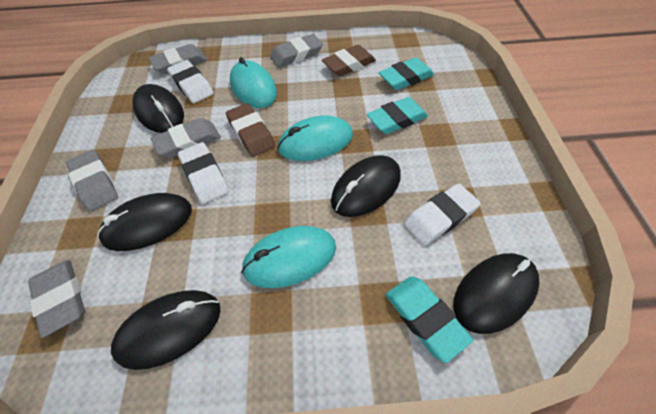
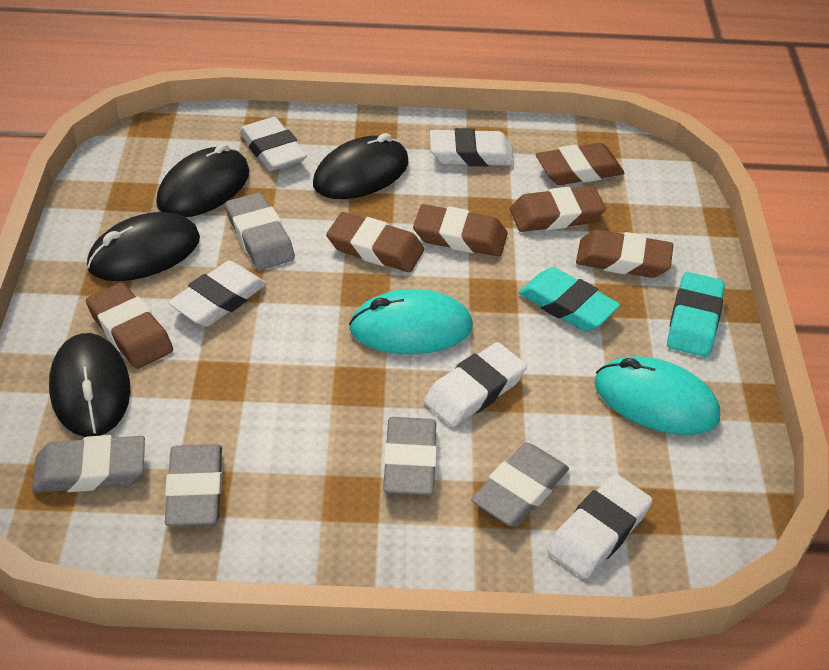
black mouse: [97,193,192,251] [111,290,221,370] [132,84,184,133] [331,155,401,217] [453,253,540,334] = 5 -> [49,333,130,437] [87,212,200,281] [156,143,250,217] [313,133,409,199] = 4
brown eraser: [226,103,275,157] [322,45,376,76] = 2 -> [86,283,173,369] [326,212,424,272] [413,204,508,257] [510,186,606,232] [536,143,624,185] [576,229,673,278] = 6
turquoise eraser: [367,97,428,134] [379,57,434,90] [386,276,473,363] = 3 -> [519,267,620,331] [667,272,725,357] = 2
turquoise mouse: [230,57,277,108] [241,226,336,288] [277,115,353,161] = 3 -> [349,289,473,354] [594,357,720,435] = 2
white eraser: [167,60,214,103] [178,142,229,204] [404,183,481,246] = 3 -> [168,261,267,327] [239,117,307,171] [424,342,527,427] [430,128,514,166] [547,474,653,579] = 5

